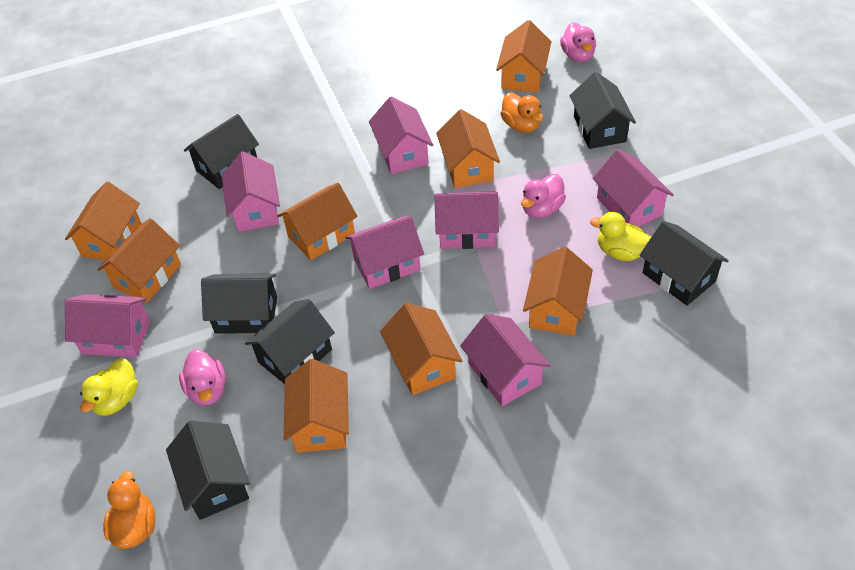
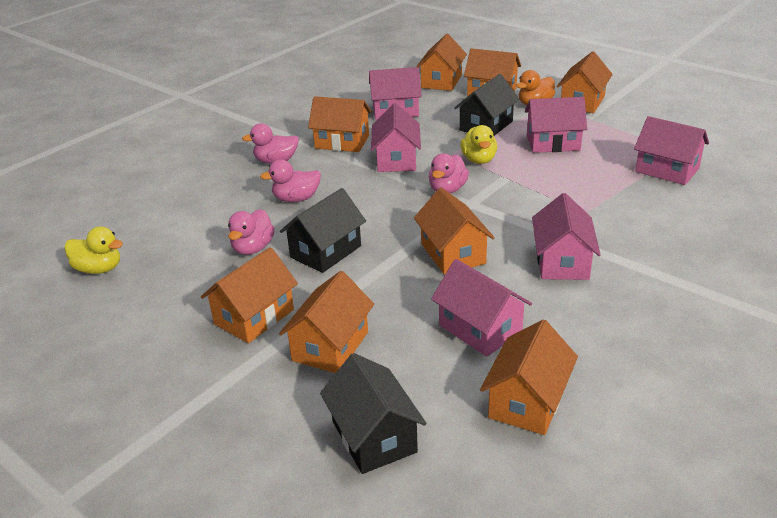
black house: [166,421,250,520] [184,114,259,189] [201,273,277,334] [245,299,335,384] [569,72,636,149] [640,221,729,306] = 6 -> [280,188,366,273] [320,353,427,474] [454,74,520,136] = 3
orange duck: [103,471,155,549] [500,93,543,133] = 2 -> [516,70,555,105] = 1
pink duck: [179,349,226,406] [521,174,566,218] [560,22,596,62] = 3 -> [228,209,275,255] [242,123,299,164] [260,159,321,202] [429,153,469,194] = 4
pink house: [65,294,150,357] [222,151,280,232] [345,216,424,289] [369,96,433,174] [434,191,499,249] [460,314,551,406] [593,149,674,227] = 7 -> [369,67,422,120] [371,103,421,172] [431,259,532,357] [525,97,587,153] [532,193,601,280] [634,116,709,185] = 6

